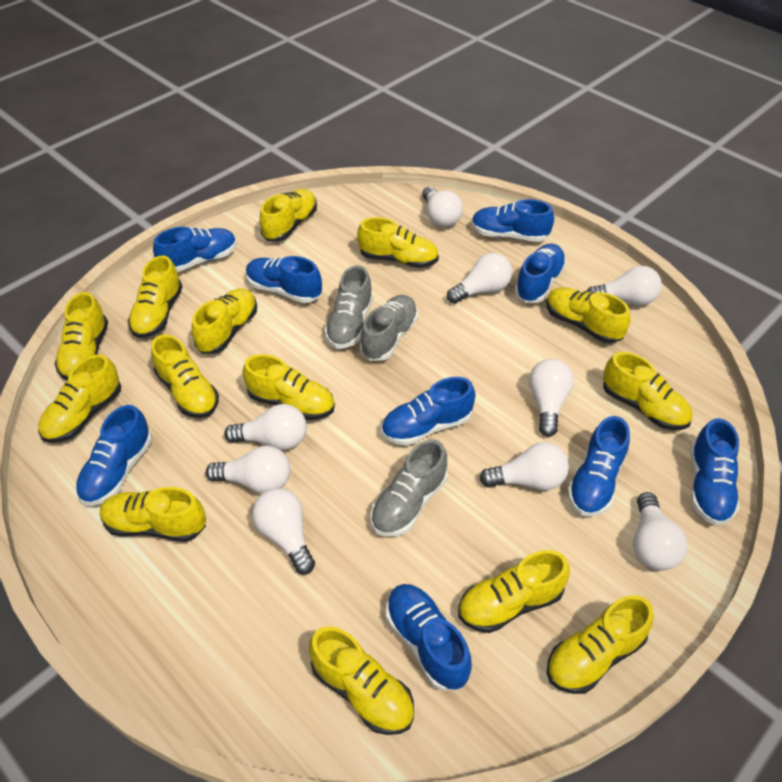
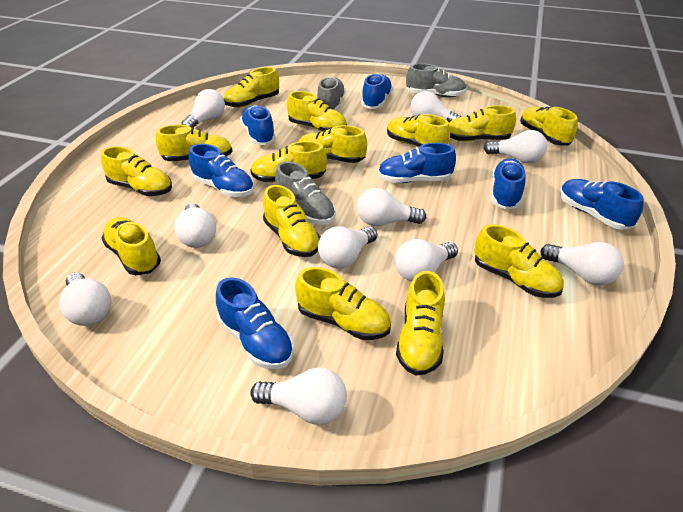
blue shoe: [76,405,152,506] [153,227,237,272] [246,256,322,303] [381,377,476,446] [386,584,472,691] [471,199,554,242] [515,244,566,303] [567,416,630,517] [691,418,740,525] = 9 -> [189,144,254,197] [216,277,294,369] [240,105,276,145] [361,73,393,109] [378,143,456,183] [491,158,526,209] [560,179,644,230] = 7
white light bulb: [206,446,290,494] [224,404,307,450] [252,488,315,574] [422,187,463,227] [447,253,512,304] [480,442,569,490] [529,359,574,437] [587,266,662,306] [633,492,688,570] = 9 -> [59,272,111,326] [174,203,216,248] [181,89,225,128] [250,367,347,425] [318,226,377,268] [357,188,426,226] [395,239,458,282] [410,91,462,122] [484,130,547,164] [541,242,624,285] = 10

